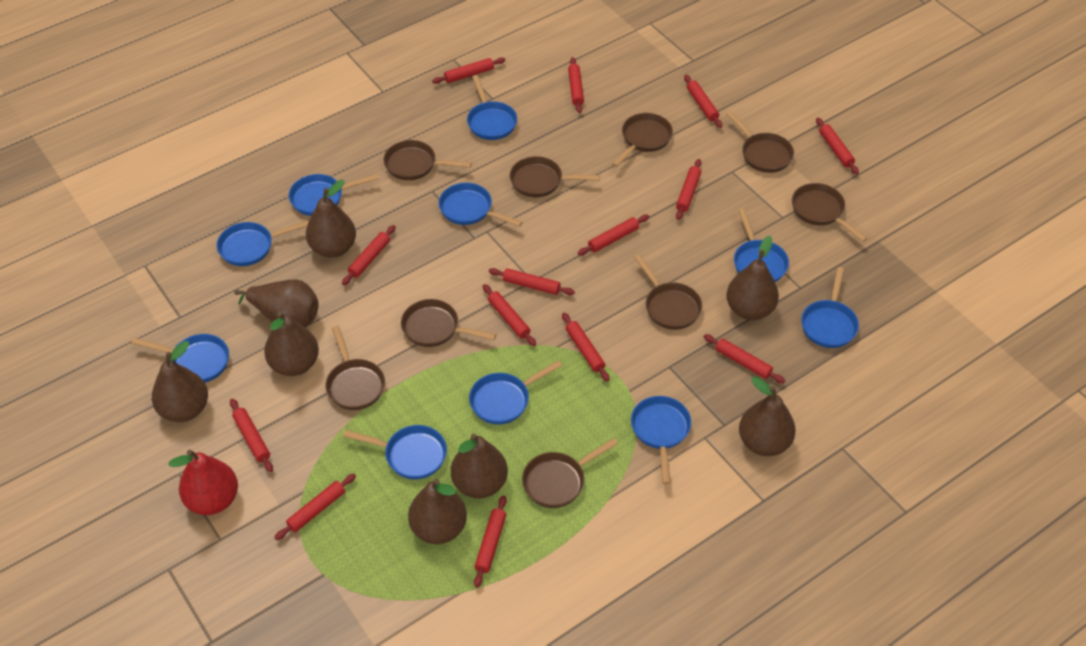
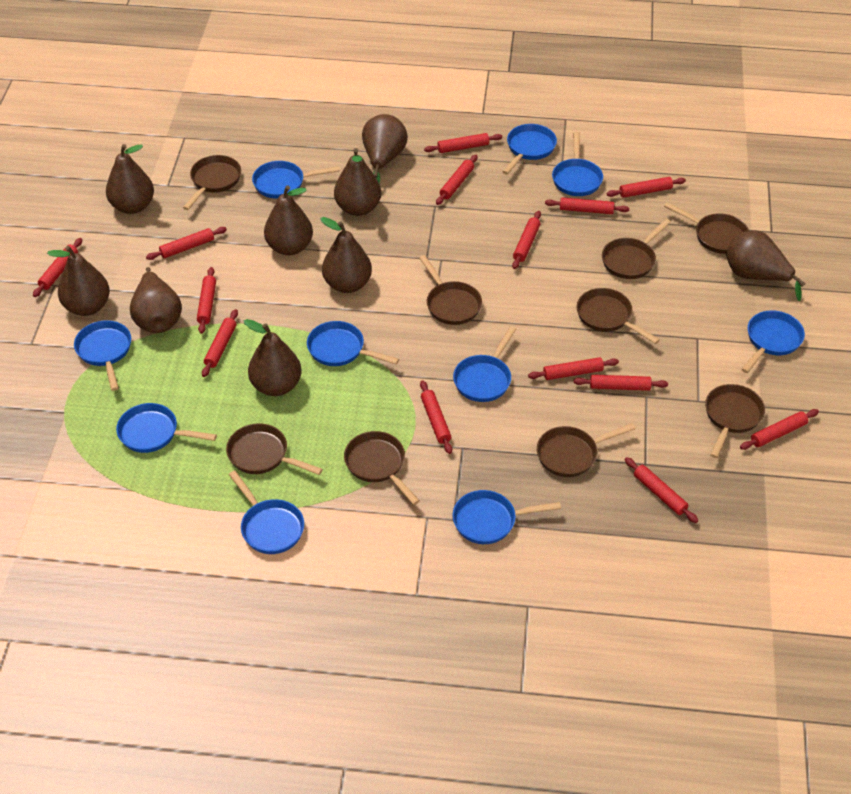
brown pear: [152,341,208,422] [234,279,318,327] [264,311,319,376] [306,180,356,258] [408,478,467,544] [451,433,508,498] [726,236,779,320] [739,377,796,456] = 8 -> [47,246,110,316] [106,144,154,214] [130,267,182,333] [244,319,302,396] [264,186,313,255] [320,217,372,293] [334,148,381,216] [362,114,408,184] [726,230,805,301] = 9
red pear: [168,450,238,515] = 1 -> none = 0

